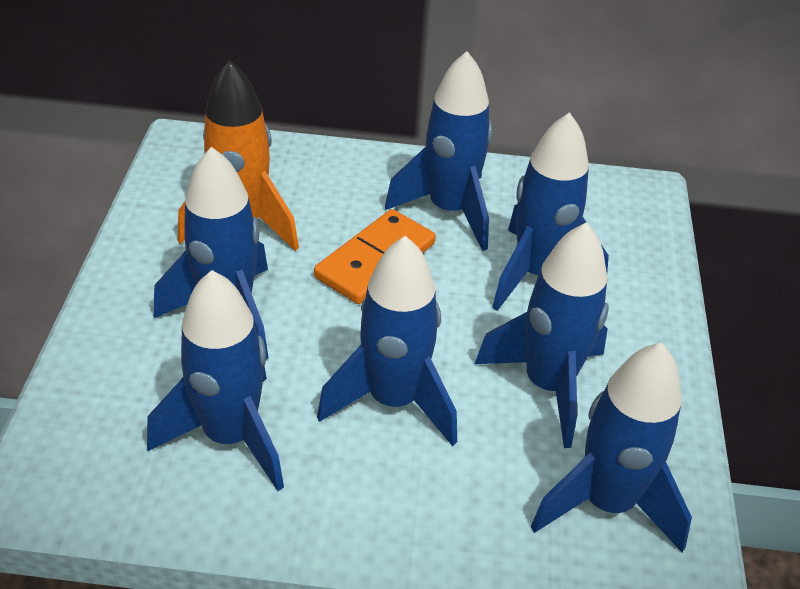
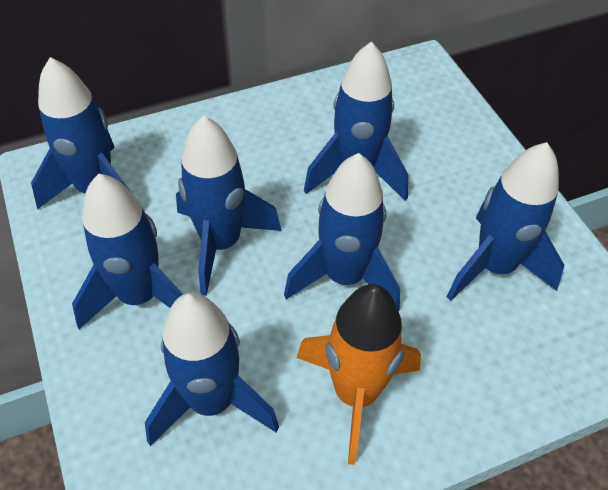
orange domino: [314,209,436,304] = 1 -> none = 0

